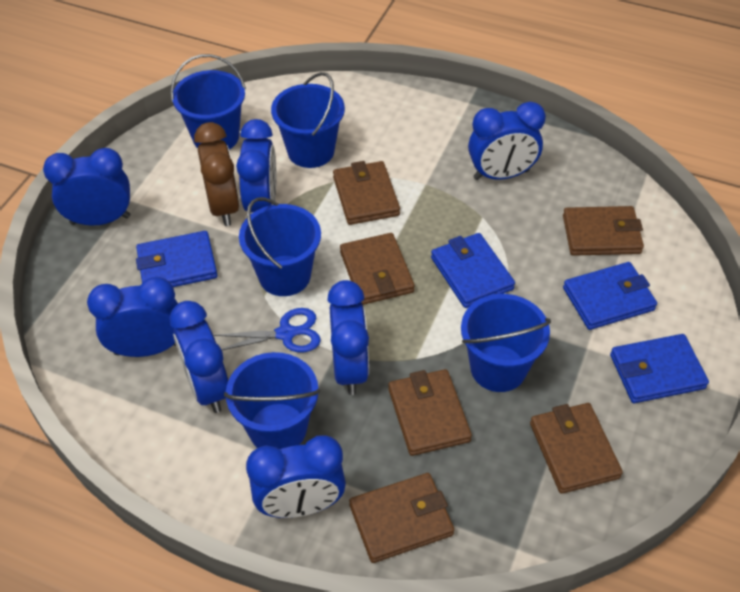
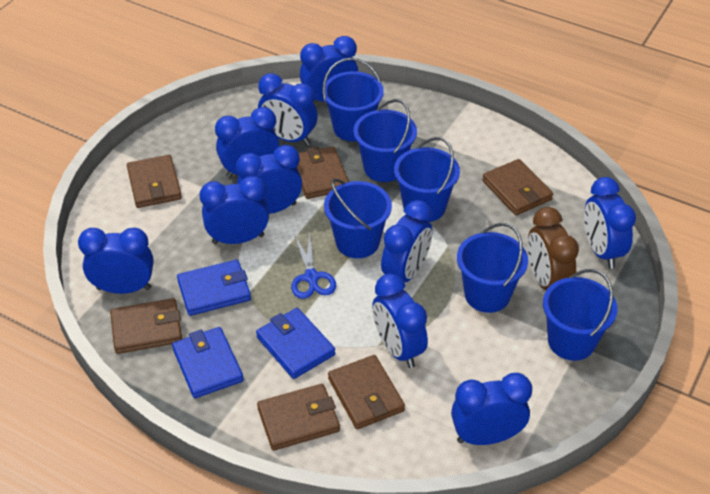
blue bucket: [170,54,246,149] [224,352,320,449] [239,197,321,296] [271,72,345,168] [461,294,551,392] = 5 -> [322,58,384,141] [324,179,392,258] [354,99,417,182] [394,137,460,222] [457,223,528,313] [543,269,617,361] = 6
blue clock: [43,148,130,226] [87,277,178,357] [170,301,228,413] [236,119,277,213] [246,435,346,518] [327,280,369,395] [468,102,546,180] = 7 -> [78,228,154,294] [200,176,269,244] [215,107,279,178] [236,145,302,214] [258,73,318,146] [300,36,358,102] [372,274,428,368] [381,200,432,282] [451,373,532,445] [584,177,636,269] = 10
blue wallet: [136,231,218,287] [431,233,515,308] [563,262,657,330] [610,334,709,403] = 4 -> [172,327,244,398] [177,260,251,316] [256,308,335,379] = 3

